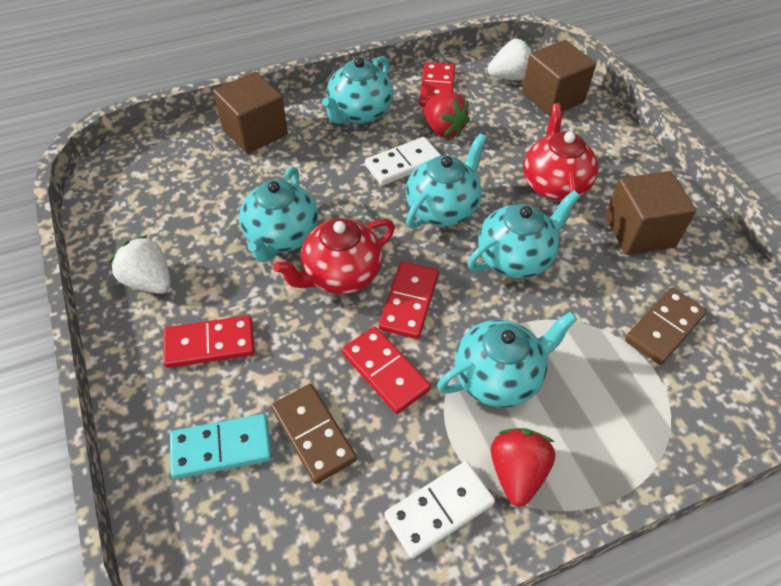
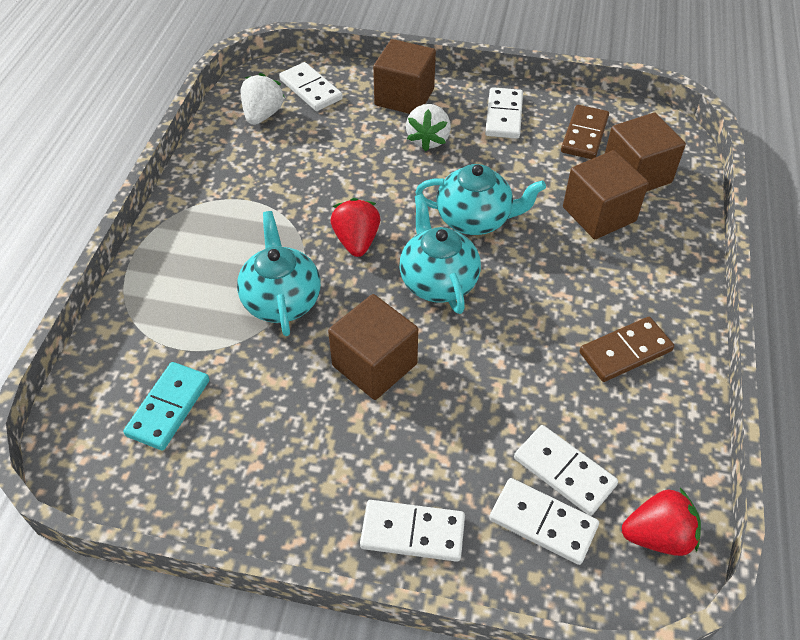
brown cube: [213,72,288,154] [522,40,596,117] [605,171,696,255] = 3 -> [328,294,418,400] [373,39,436,114] [563,150,649,239] [605,113,686,192] = 4
red domino: [163,315,255,368] [342,327,431,414] [379,262,439,339] [419,62,455,107] = 4 -> none = 0
red teapot: [273,218,395,294] [524,103,599,209] = 2 -> none = 0
turquoise teapot: [239,167,318,262] [322,56,393,124] [406,133,487,229] [437,312,577,408] [468,190,580,278] = 5 -> [237,211,321,336] [399,194,481,314] [415,164,546,235] = 3
white domino: [365,137,441,186] [384,461,495,558] = 2 -> [279,62,343,111] [360,500,465,562] [485,87,523,139] [489,478,599,565] [514,425,618,516] = 5

